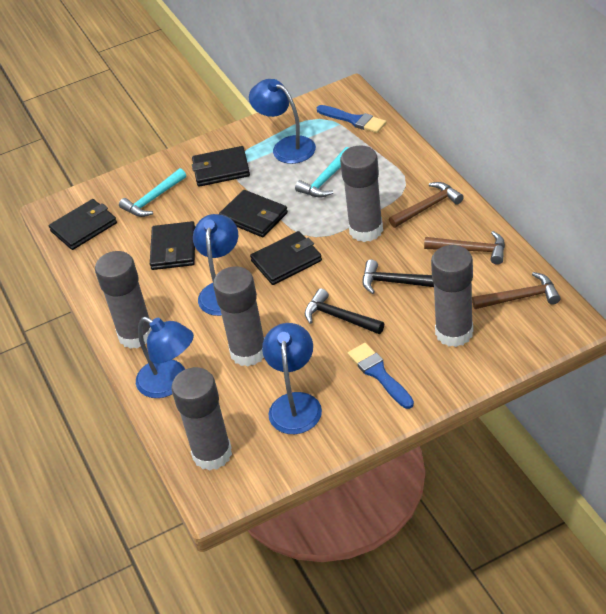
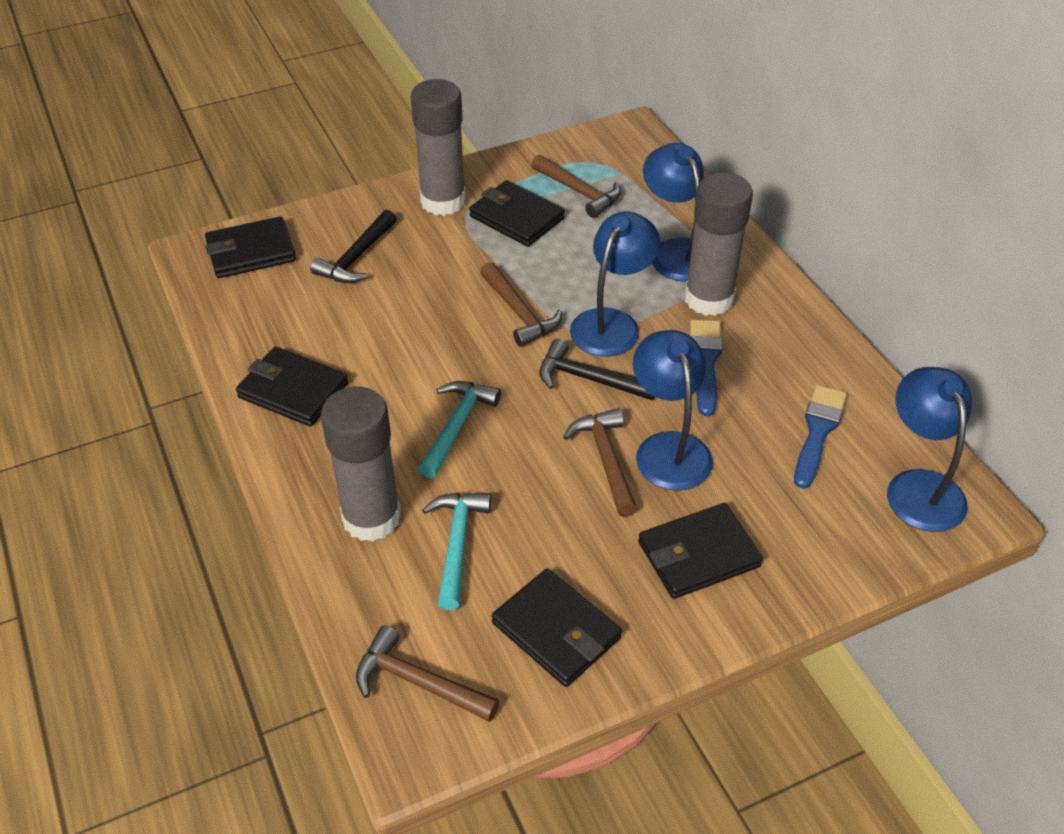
brown hammer: [389,182,463,228] [424,231,505,265] [472,272,561,309] = 3 -> [356,626,499,722] [480,262,562,347] [531,154,621,218] [563,408,638,517] = 4
grey glue stick: [95,251,152,349] [171,367,232,471] [213,266,264,366] [340,145,383,242] [431,245,473,347] = 5 -> [321,387,401,542] [411,79,466,216] [684,172,753,316] = 3

